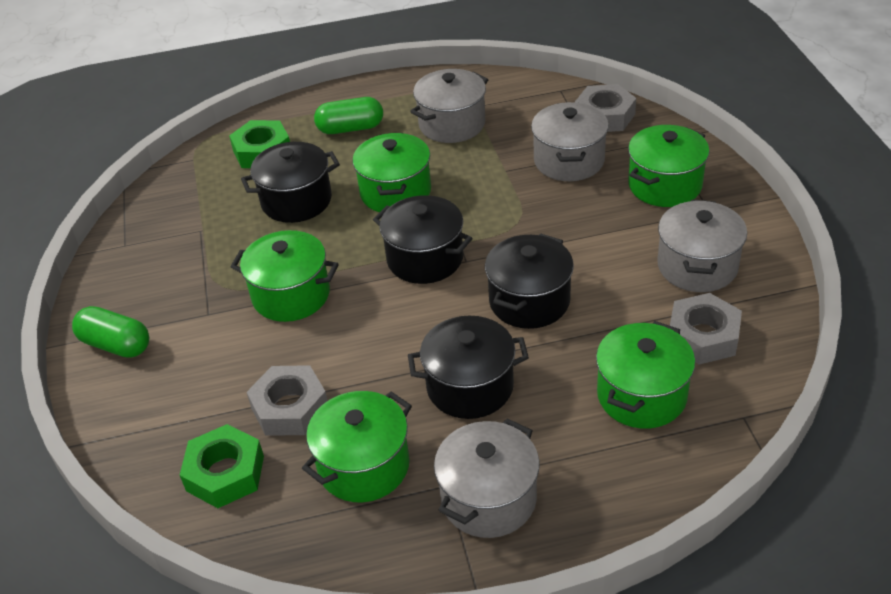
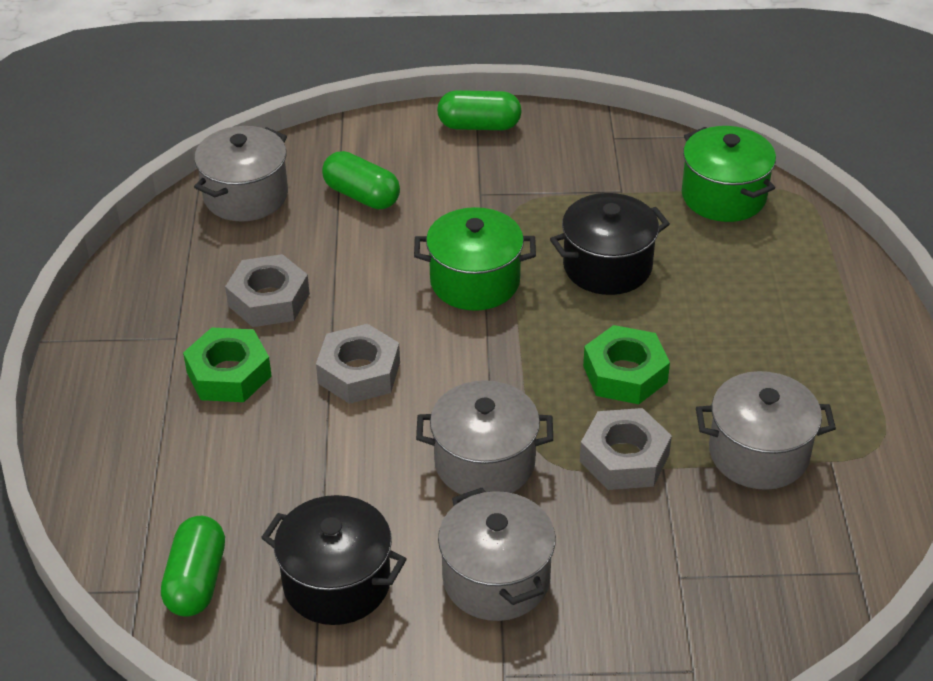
black pot: [241,142,340,223] [373,195,473,284] [408,316,529,419] [485,234,574,329] = 4 -> [261,495,407,625] [550,193,670,295] = 2
green capsule: [72,306,149,358] [314,97,383,134] = 2 -> [161,516,225,617] [322,151,400,209] [437,90,522,130] = 3
green pot: [231,230,339,322] [302,391,412,502] [352,133,431,212] [596,321,695,429] [628,125,710,207] = 5 -> [414,207,536,311] [682,126,776,222] = 2

